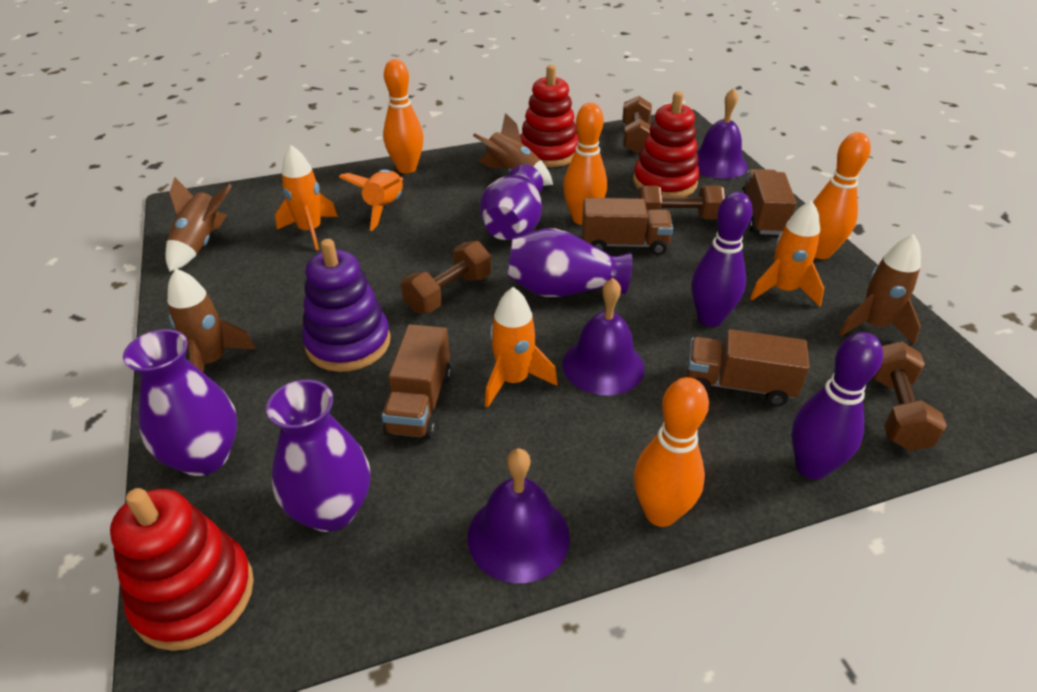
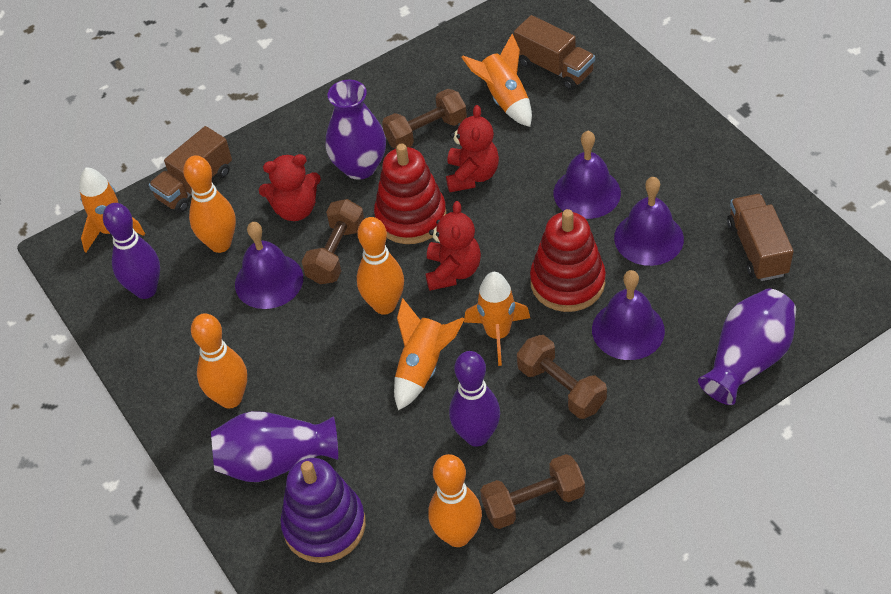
brown rocket: [165,177,232,272] [167,269,256,372] [473,113,553,186] [839,234,921,345] = 4 -> none = 0
brown truck: [382,324,451,439] [582,198,673,255] [687,329,810,406] [741,169,797,235] = 4 -> [149,126,232,213] [514,15,595,90] [727,194,794,281] = 3
purple bell: [468,448,570,583] [563,278,645,396] [696,88,748,179] = 3 -> [235,222,303,309] [554,131,621,219] [592,270,665,360] [614,177,684,266] = 4
purple vase: [123,329,237,476] [266,380,370,532] [480,164,543,240] [507,228,633,297] = 4 -> [211,411,338,482] [326,80,386,180] [698,288,796,405] = 3
red stacking toy: [110,488,254,651] [520,65,579,167] [633,92,700,197] = 3 -> [374,144,446,244] [530,209,606,312] = 2
red teddy bear: none = 0 -> [259,154,321,221] [426,201,481,291] [446,105,499,192] = 3

